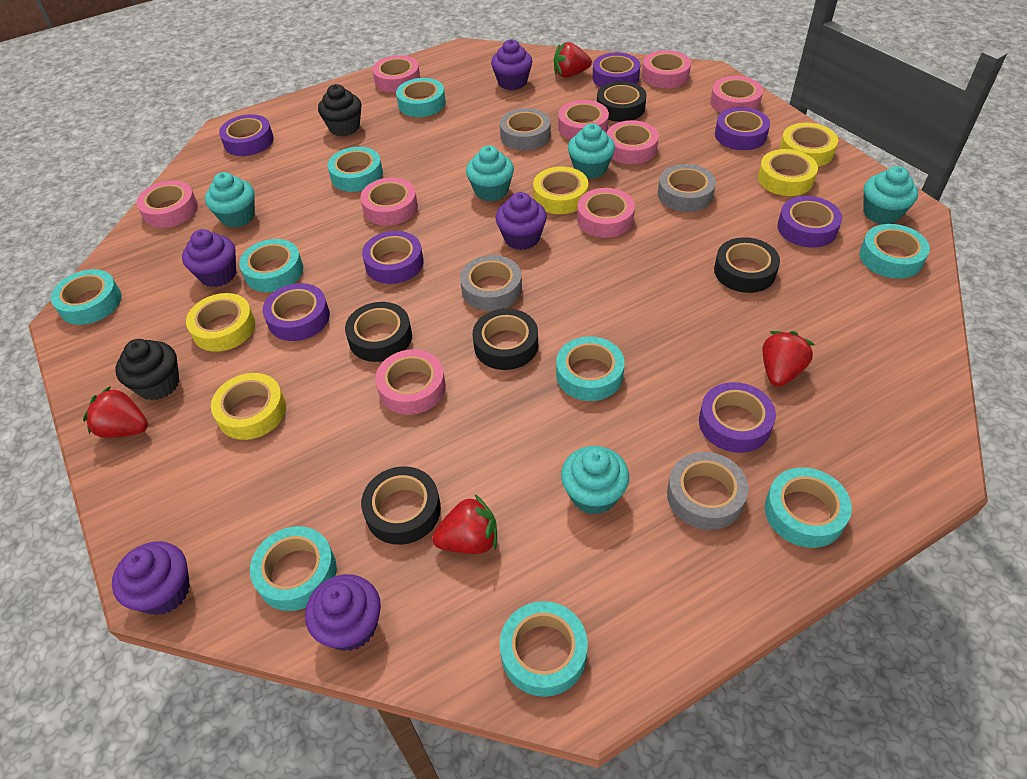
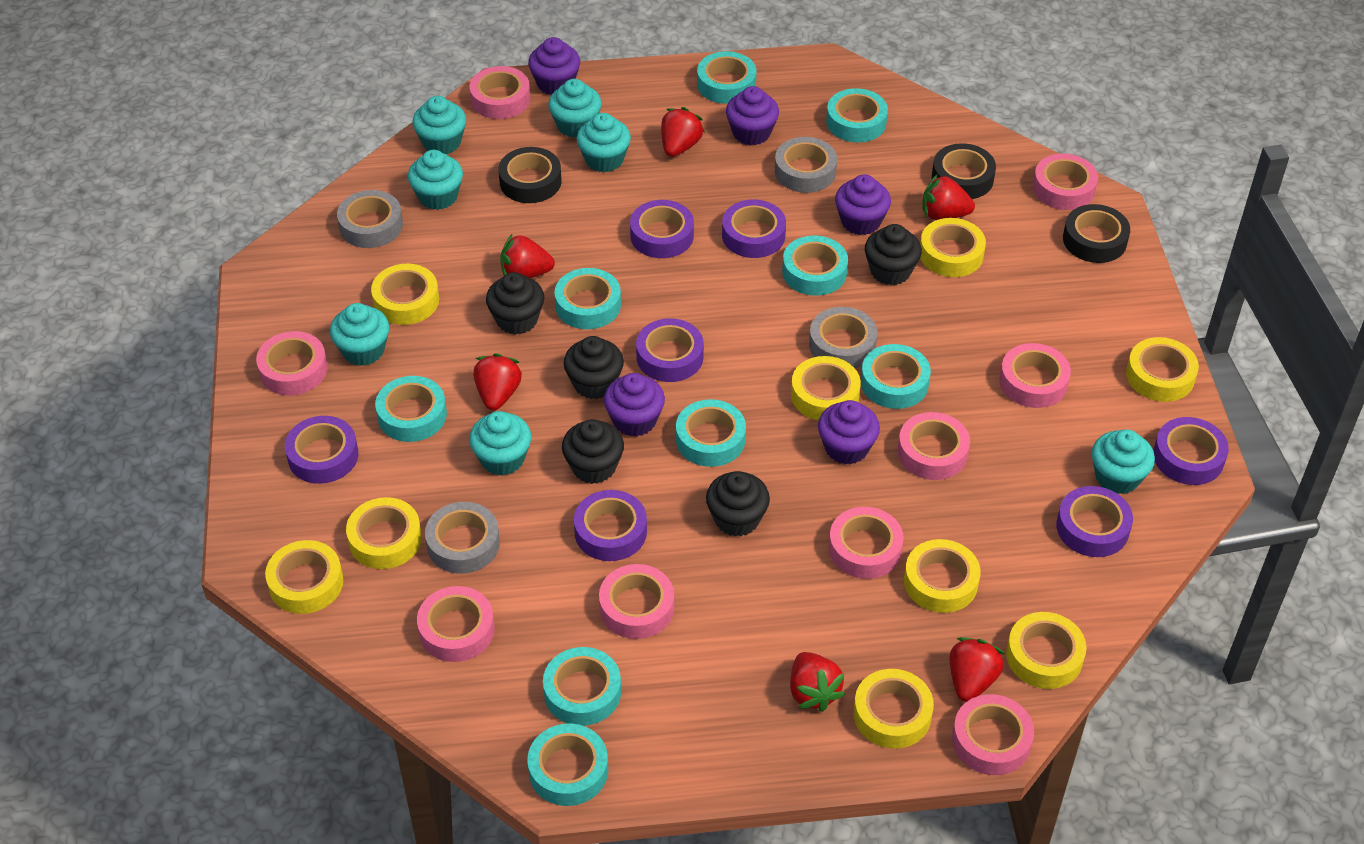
black cupcake: [115,339,179,401] [318,84,361,136] = 2 -> [486,272,544,335] [562,419,624,484] [564,336,624,399] [706,471,770,537] [865,224,922,285] = 5
black tape: [345,302,412,362] [361,466,441,545] [473,309,538,370] [597,81,647,122] [714,237,780,293] = 5 -> [498,147,562,203] [932,143,996,199] [1063,204,1130,263] = 3
red strawberry: [83,386,148,438] [432,494,497,554] [554,42,592,78] [763,331,815,387] = 4 -> [473,353,522,411] [500,234,555,278] [661,107,705,157] [790,652,845,712] [922,175,975,220] [949,637,1005,702] = 6
turquoise cupcake: [205,172,255,228] [466,145,514,201] [561,446,629,515] [568,123,615,179] [864,166,918,224] = 5 -> [330,303,389,366] [408,150,463,210] [413,96,466,154] [469,411,531,476] [548,79,602,138] [577,113,631,172] [1092,429,1155,494] = 7
yellow tape: [186,293,256,352] [211,373,286,440] [533,166,588,214] [758,149,818,196] [779,123,838,167] = 5 -> [265,540,343,614] [346,497,422,569] [371,264,439,325] [791,356,861,421] [853,669,934,749] [904,539,981,613] [920,218,986,277] [1006,612,1087,689] [1126,337,1199,402] = 9

